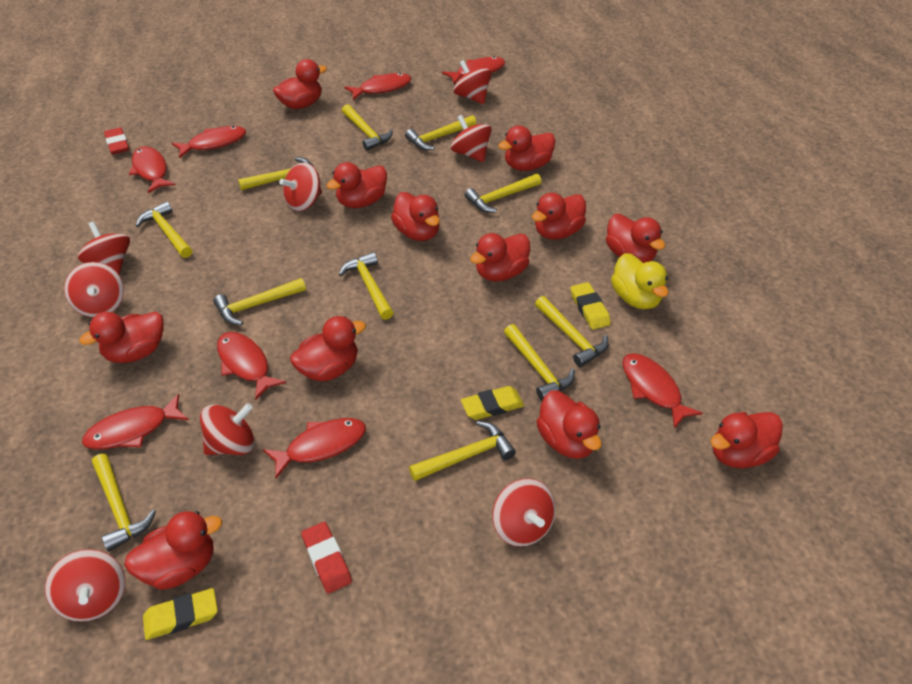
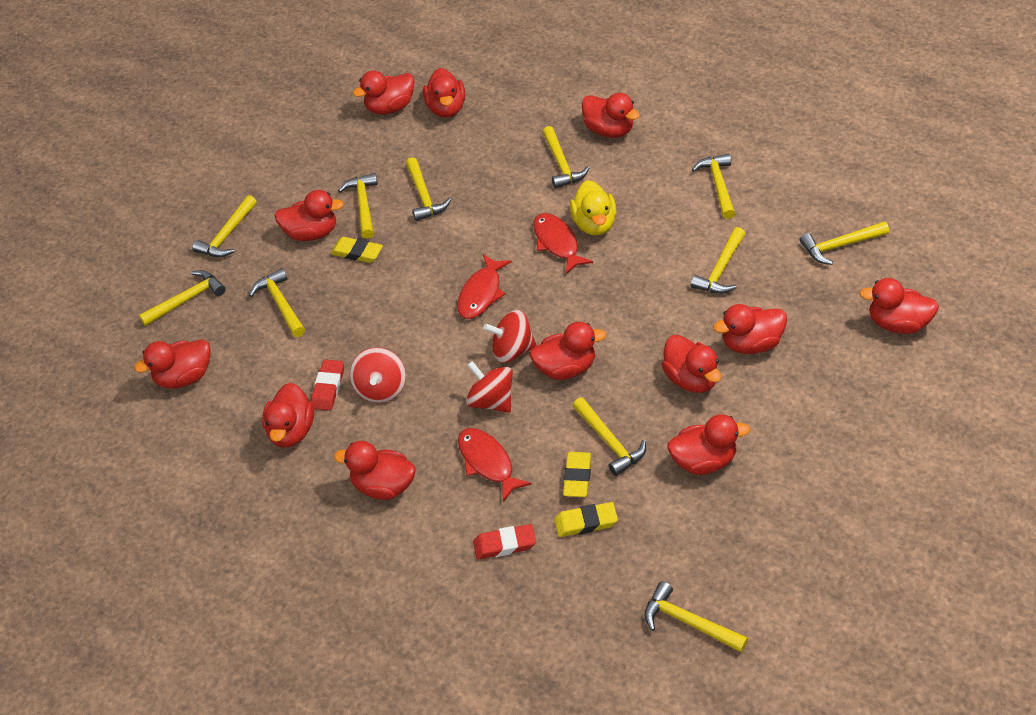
red fish: [82,394,189,449] [129,146,176,193] [172,126,246,158] [217,332,286,400] [263,418,366,478] [344,73,411,100] [442,56,505,84] [622,353,703,429] = 8 -> [457,254,512,319] [458,428,532,502] [534,213,593,274] = 3
red spinning top: [45,549,125,622] [64,262,124,317] [78,221,130,274] [200,403,255,455] [279,162,322,211] [451,115,492,162] [453,60,491,104] [492,478,556,547] = 8 -> [350,347,406,403] [466,361,513,413] [483,310,537,363] = 3

